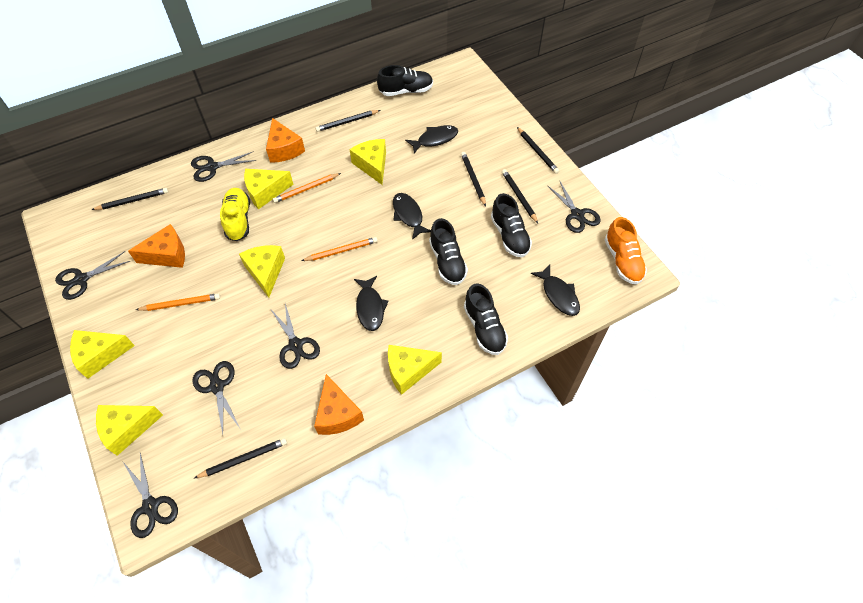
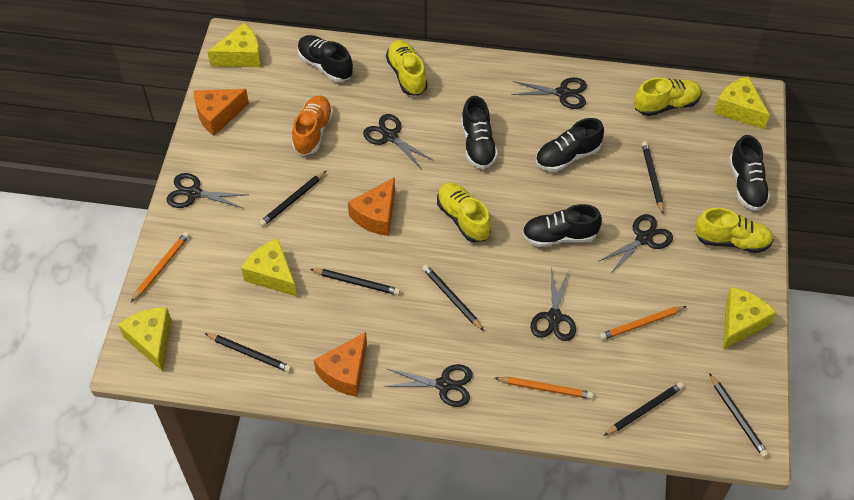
black fish: [354,276,389,331] [393,193,431,240] [405,125,458,154] [531,264,580,316] = 4 -> none = 0
black pencil: [91,188,168,210] [194,438,287,478] [315,110,380,132] [461,152,486,206] [502,169,538,223] [517,127,559,174] = 6 -> [205,333,292,372] [259,171,326,227] [310,269,400,295] [422,264,484,331] [604,382,684,436] [642,141,664,214] [709,373,769,458] = 7
black shoe: [377,65,433,96] [429,218,468,285] [464,283,508,355] [491,193,532,257] = 4 -> [297,35,353,82] [461,96,498,169] [522,204,602,247] [535,118,604,172] [729,135,770,211] = 5
yellow cheese: [70,330,135,379] [96,405,163,456] [239,245,285,298] [244,169,294,209] [350,139,386,185] [388,345,442,395] = 6 -> [118,307,171,372] [207,23,261,67] [241,238,297,297] [714,76,770,130] [723,287,776,350] = 5
yellow shoe: [220,188,250,241] = 1 -> [386,40,428,96] [437,183,491,242] [634,78,702,116] [695,208,773,253] = 4

